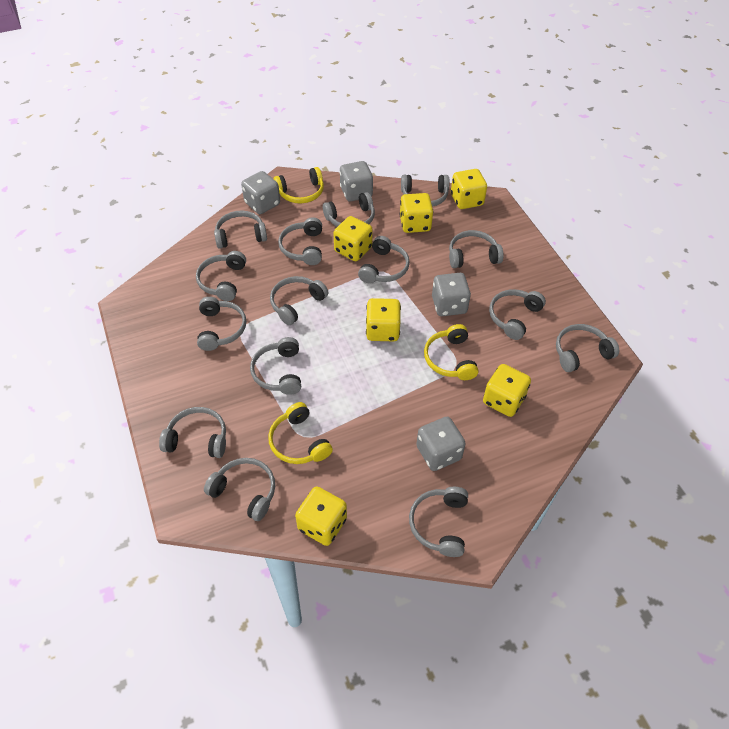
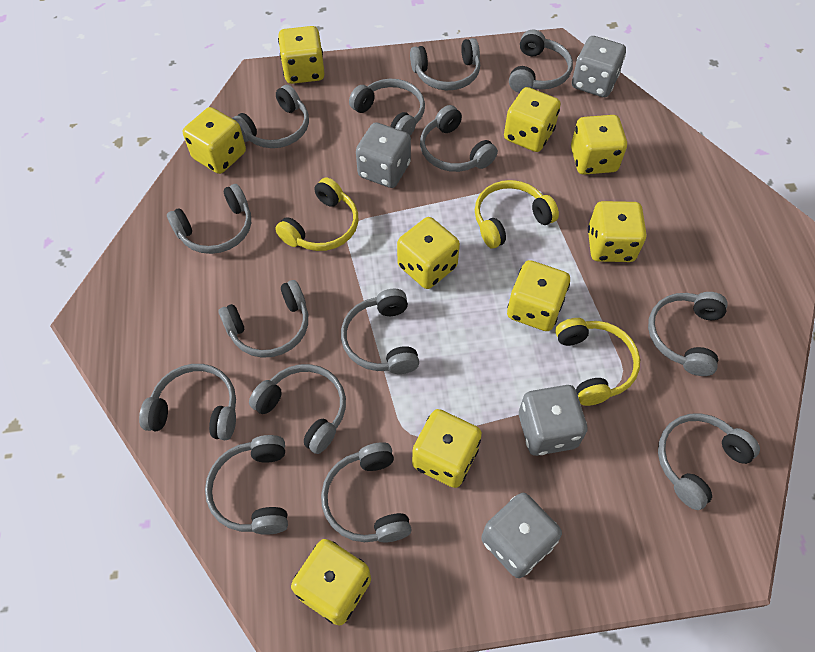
grey headphones: [159,407,226,458] [196,251,246,301] [197,297,246,351] [204,458,275,521] [214,211,267,249] [250,337,301,395] [270,276,329,325] [278,217,322,265] [323,192,375,227] [358,236,410,284] [401,175,449,207] [409,487,468,557] [449,230,504,268] [489,289,546,340] [556,324,619,372] = 15 -> [139,364,236,440] [167,184,251,254] [205,435,288,535] [219,280,308,358] [232,85,309,148] [249,364,346,454] [321,442,412,543] [341,289,419,374] [349,79,425,136] [410,38,480,90] [420,105,498,172] [509,29,573,93] [648,292,728,376] [658,413,760,510] = 14
yellow dice: [295,486,347,546] [334,216,373,261] [366,298,401,341] [400,193,433,233] [451,169,487,209] [483,364,531,417] = 6 -> [183,107,246,174] [278,26,325,84] [291,539,371,626] [397,217,460,289] [412,409,482,488] [504,87,561,152] [507,260,570,331] [571,115,627,175] [588,201,646,262] = 9

